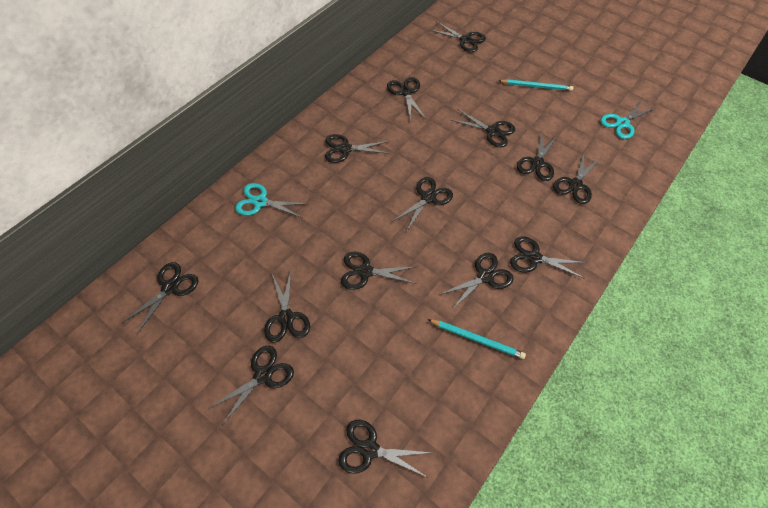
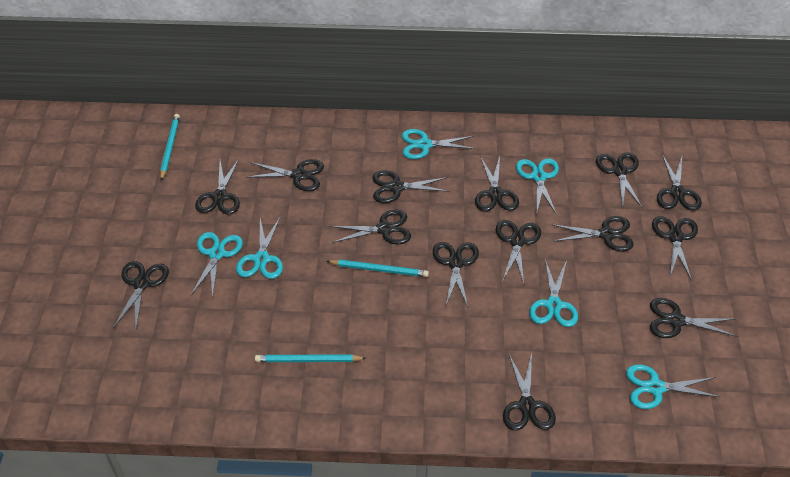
turquoise pencil: [427,319,526,359] [499,79,573,91] = 2 -> [160,114,180,181] [255,354,366,362] [326,259,429,277] = 3
turquoise scissors: [235,183,309,218] [600,101,656,139] = 2 -> [191,232,243,299] [236,218,283,279] [402,129,476,159] [516,158,559,215] [529,259,578,327] [626,364,720,409] = 6

